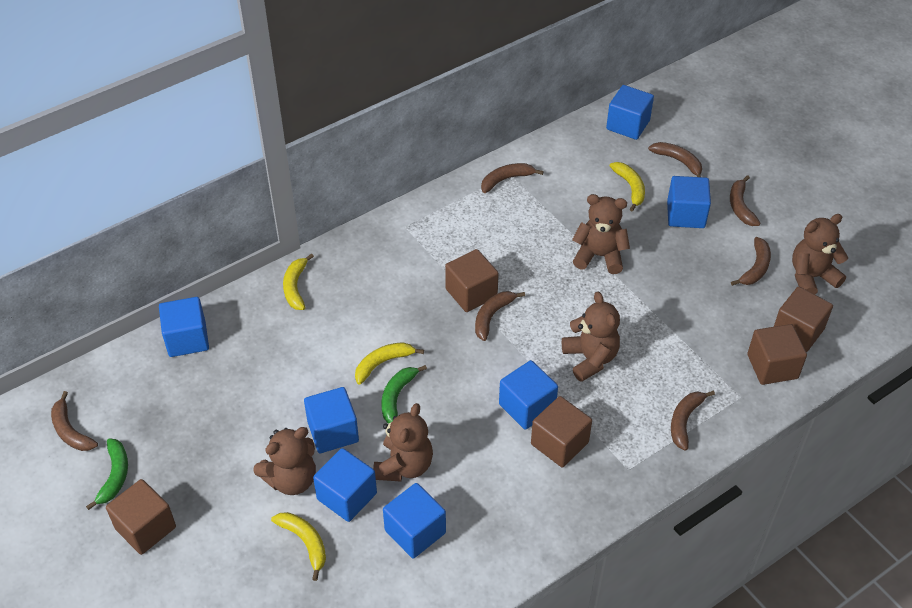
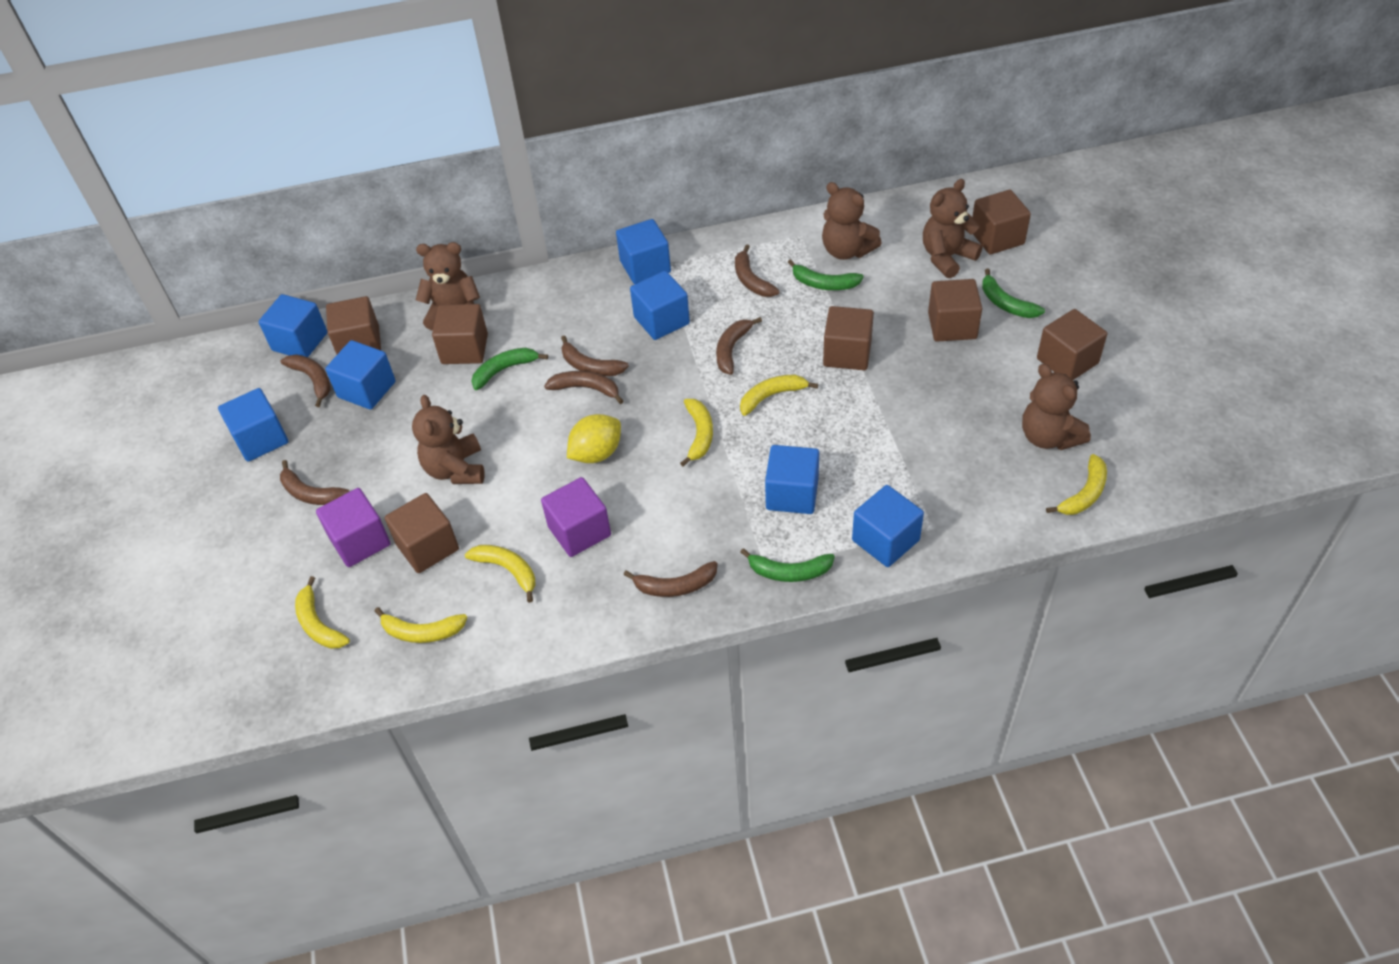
brown cube: [106,479,176,555] [445,249,499,312] [531,396,592,467] [747,324,807,385] [774,287,833,352] = 5 -> [326,296,381,354] [385,493,459,573] [432,304,488,364] [823,306,874,370] [928,279,982,342] [972,190,1031,255] [1037,309,1107,380] = 7
green banana: [86,438,128,510] [381,365,427,423] = 2 -> [472,348,548,390] [740,548,835,582] [788,259,864,290] [982,268,1045,318] = 4
purple cube: none = 0 -> [316,488,390,567] [541,477,611,557] = 2
yellow banana: [271,512,326,581] [283,253,314,310] [355,342,424,385] [610,162,645,211] = 4 -> [295,576,350,649] [375,607,467,643] [465,545,535,603] [680,399,713,467] [740,375,818,416] [1046,454,1107,515] = 6
yellow lemon: none = 0 -> [567,414,621,463] = 1

